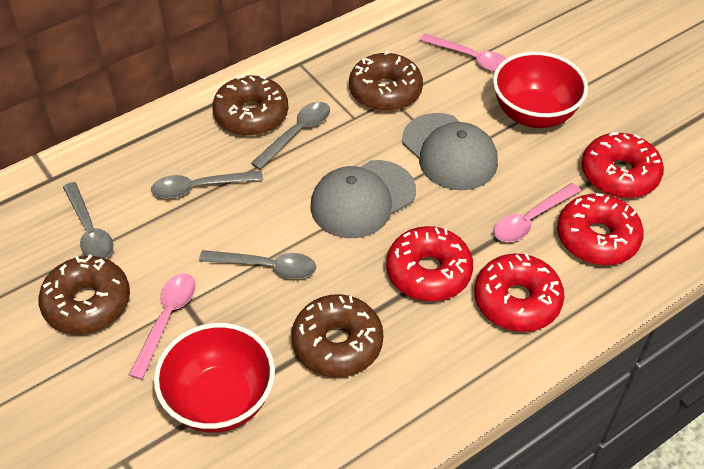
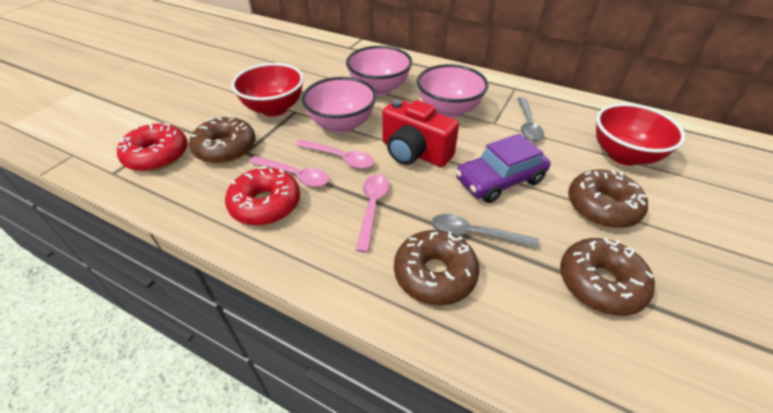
grey cap: [310,160,416,238] [402,113,498,190] = 2 -> none = 0
grey spoon: [63,182,113,259] [151,171,263,199] [199,250,316,279] [251,102,330,169] = 4 -> [431,214,539,248] [517,97,544,141] = 2
pink bowl: none = 0 -> [302,77,377,133] [346,46,412,96] [417,64,489,118] = 3
purple car: none = 0 -> [456,133,550,203] = 1
red camera: none = 0 -> [382,99,459,167] = 1
red donut: [386,226,473,301] [474,253,564,332] [557,193,644,265] [581,132,664,198] = 4 -> [117,123,188,172] [225,166,300,226] = 2

